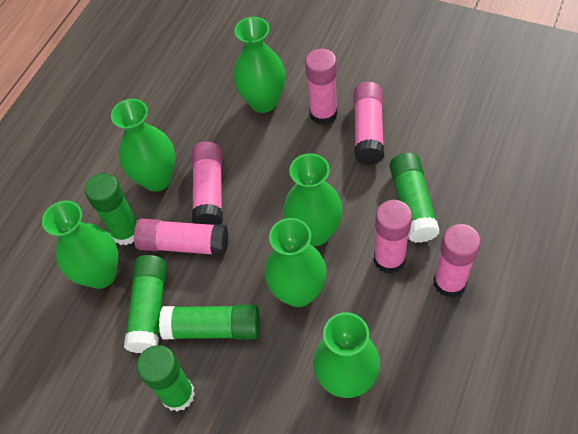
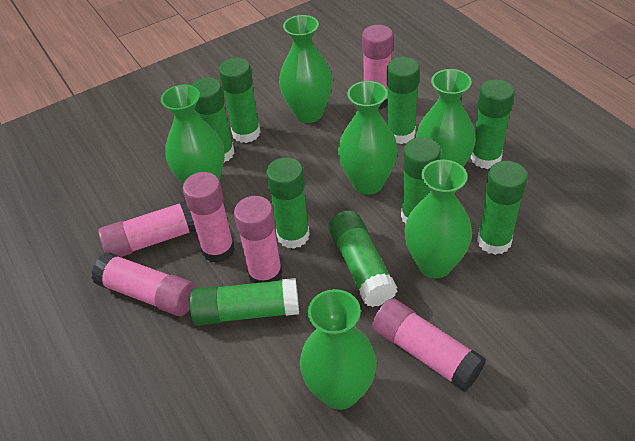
green glue stick: [85,173,137,245] [124,255,167,353] [137,345,195,412] [159,305,260,339] [390,153,440,243] = 5 -> [190,278,299,326] [191,77,235,163] [219,58,260,143] [266,157,310,249] [328,210,397,307] [387,57,420,144] [401,137,441,225] [471,79,515,169] [477,161,528,255] = 9

